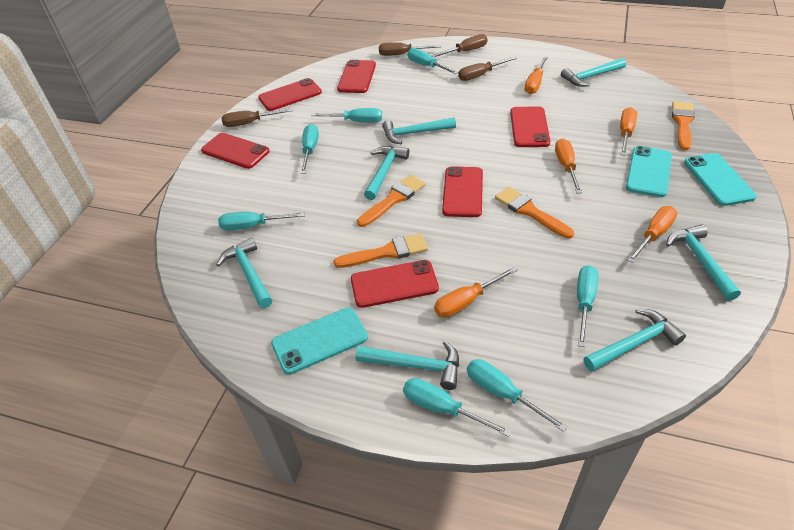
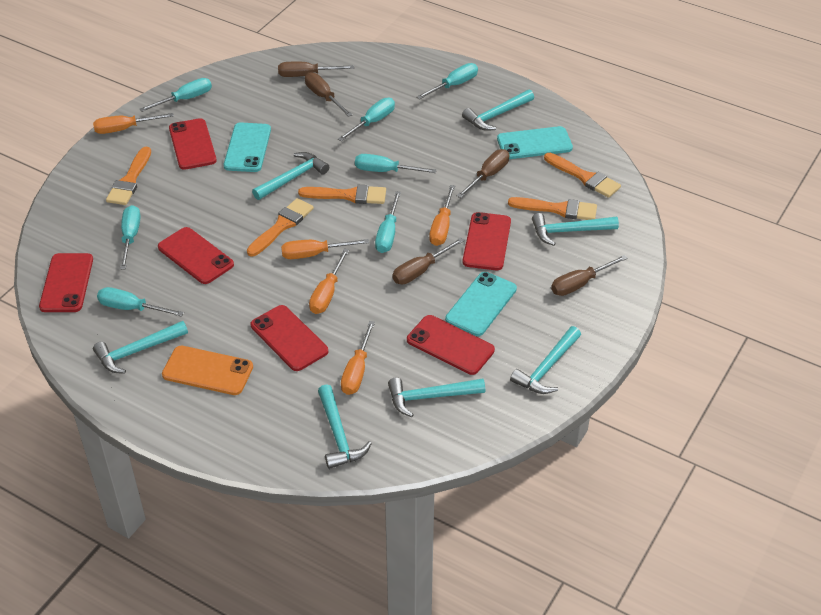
brown screwdriver: [221,108,293,127] [379,42,441,56] [431,34,487,58] [458,56,517,81] = 4 -> [278,62,354,77] [305,73,352,117] [393,238,464,284] [457,149,509,198] [551,255,628,296] = 5
orange brush: [333,233,428,268] [357,175,425,227] [495,187,574,239] [672,101,695,150] = 4 -> [106,147,151,205] [247,198,314,256] [298,185,386,204] [508,197,597,220] [544,153,621,198] = 5
orange phone: none = 0 -> [162,346,253,395] = 1

